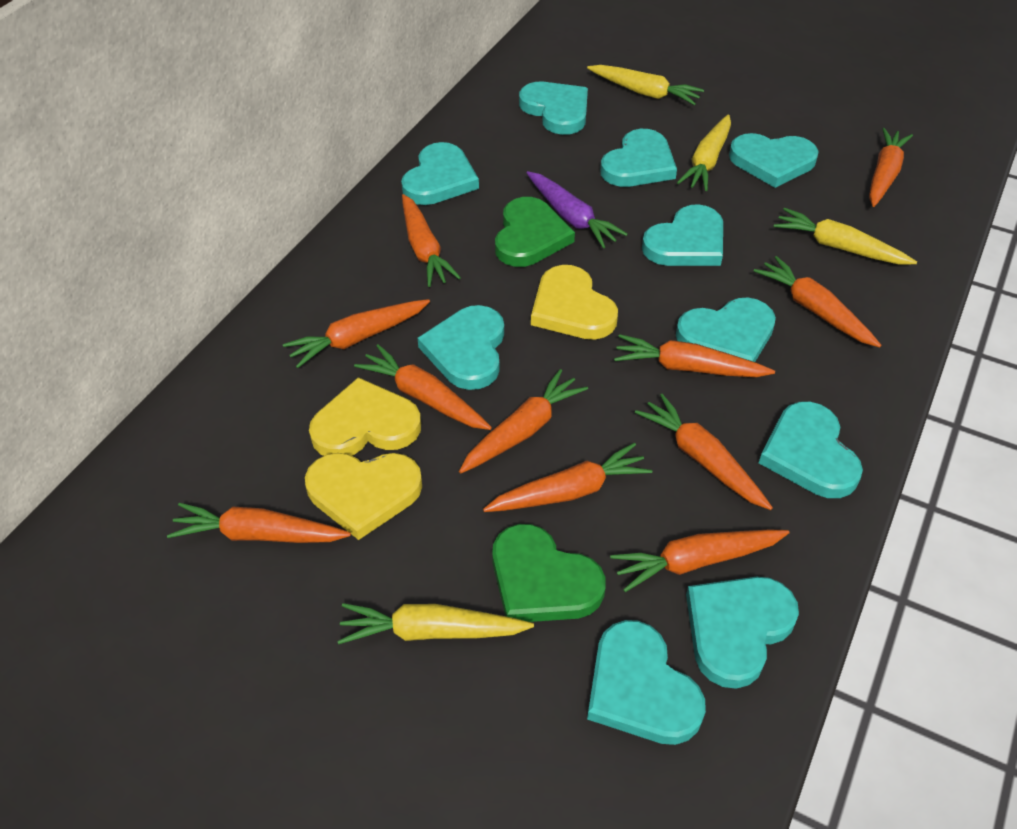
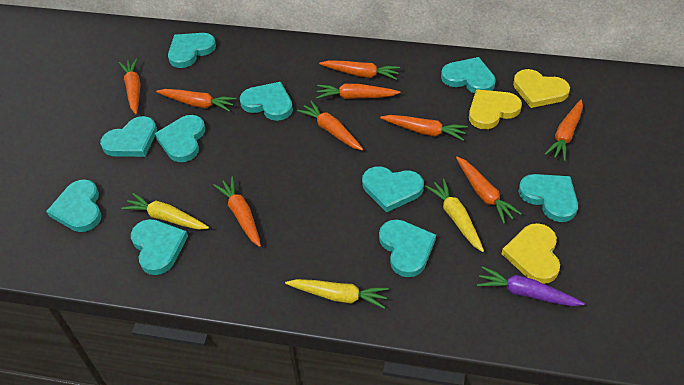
green heart: [492,524,606,622] [495,197,575,267] = 2 -> none = 0
orange carrot: [167,503,351,543] [283,299,430,368] [354,344,492,430] [402,194,461,287] [459,369,588,473] [483,443,652,512] [610,530,789,592] [614,334,775,377] [635,394,773,510] [754,256,881,347] [869,128,913,207] = 11 -> [119,58,141,114] [156,89,236,112] [213,177,261,247] [297,101,363,151] [316,84,400,99] [319,60,400,80] [380,115,468,141] [456,157,522,224] [545,99,583,161] = 9
yellow carrot: [337,603,534,644] [587,65,704,105] [677,114,731,191] [774,208,917,264] = 4 -> [121,193,209,230] [285,279,389,309] [425,179,484,252] = 3

